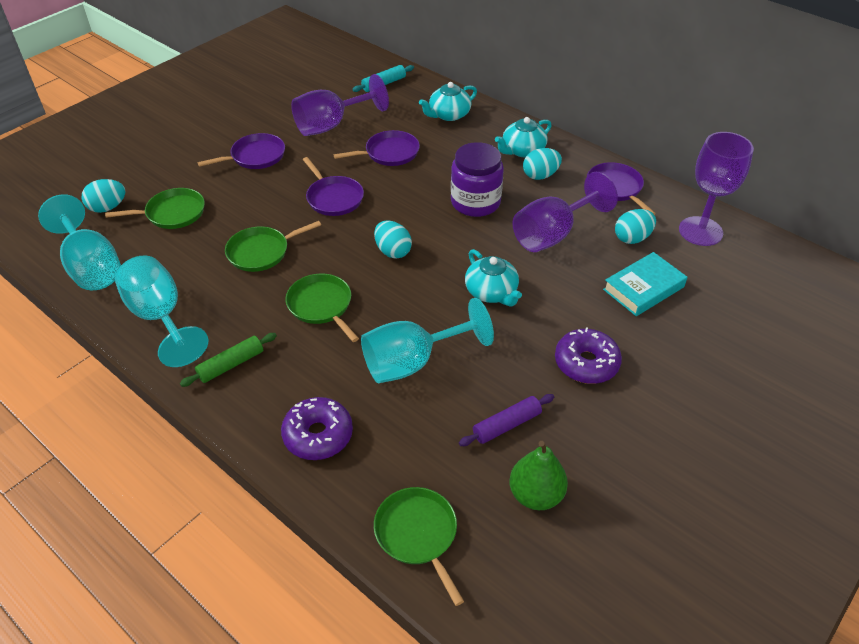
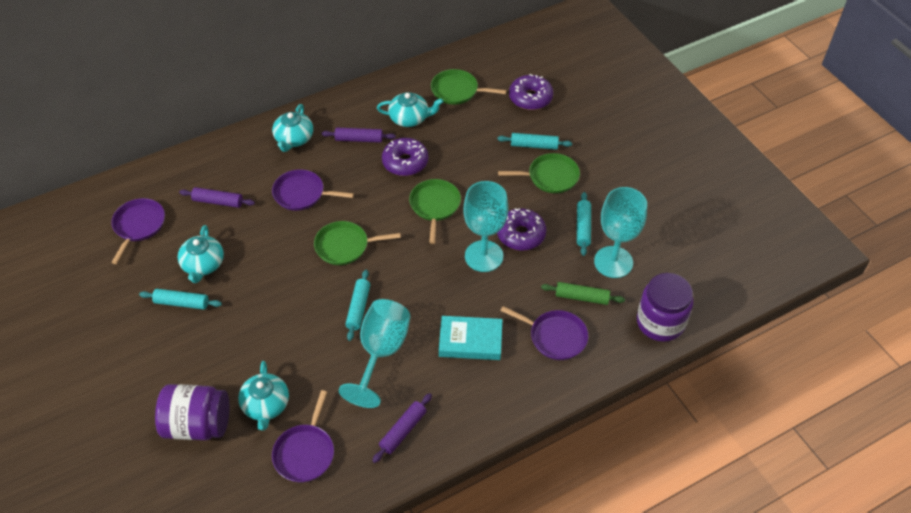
green pear: [509,441,568,510] = 1 -> none = 0
purple donut: [281,397,353,460] [555,327,622,384] = 2 -> [382,138,428,176] [497,208,546,251] [509,74,553,110] = 3
purple goblet: [291,74,389,136] [513,172,618,252] [679,132,754,246] = 3 -> none = 0
purple jar: [451,142,504,217] = 1 -> [155,384,229,440] [637,273,693,342] = 2
purple rolling pin: [459,394,554,446] = 1 -> [179,187,255,208] [322,128,396,143] [372,393,432,463] = 3
turquoise egg: [82,179,125,213] [374,220,412,259] [523,148,562,180] [615,209,656,244] = 4 -> none = 0
turquoise rolling pin: [352,65,414,92] = 1 -> [139,289,222,310] [345,270,370,341] [497,133,572,150] [577,192,591,256] = 4
turquoise teapot: [419,82,477,121] [465,249,522,306] [495,117,552,157] = 3 -> [178,225,224,283] [238,361,289,431] [272,104,313,152] [377,92,443,127] = 4

